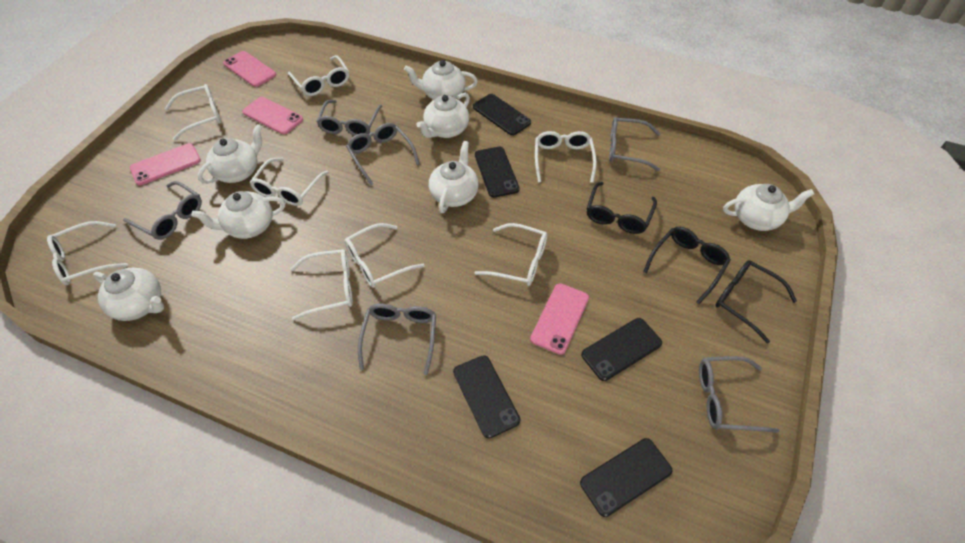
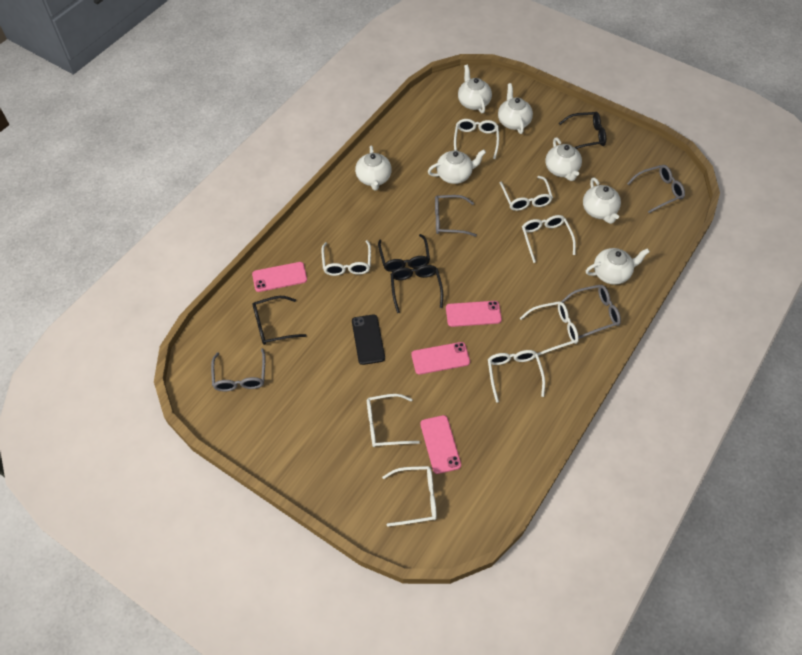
black glasses: [587,182,657,234] [643,227,731,304] [715,260,797,344] = 3 -> [252,296,307,345] [378,234,430,272] [391,265,443,313] [559,112,606,149] = 4
black phone: [453,355,520,438] [473,94,531,136] [475,147,520,198] [580,438,673,517] [581,318,662,381] = 5 -> [352,314,385,365] = 1
grey glasses: [123,181,202,240] [316,100,382,136] [346,123,420,185] [358,304,436,375] [609,117,660,171] [699,356,779,433] = 6 -> [211,348,265,392] [435,195,477,237] [561,285,621,339] [627,165,685,213] = 4

